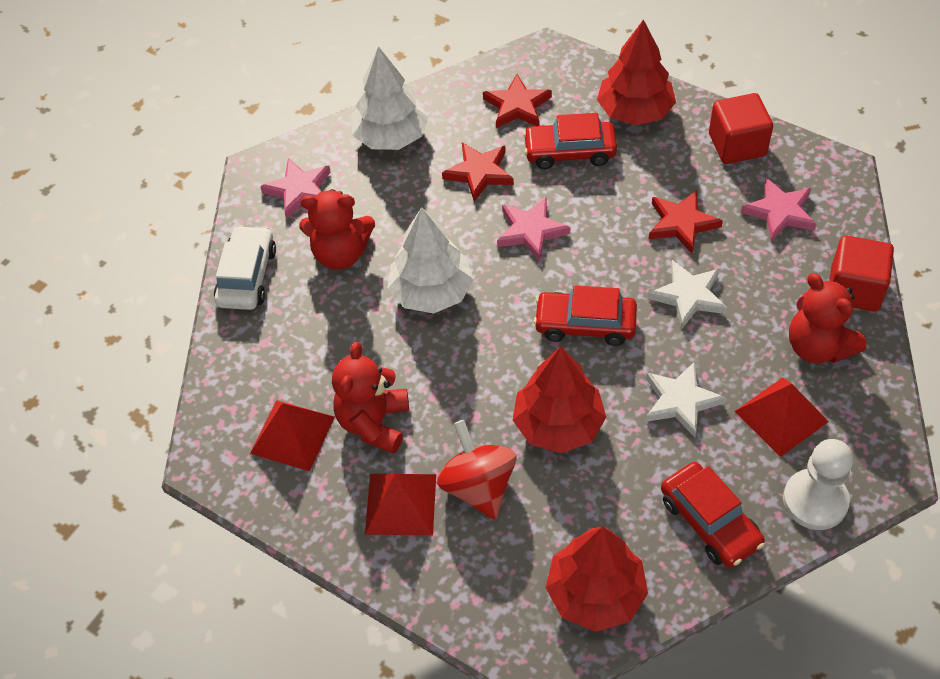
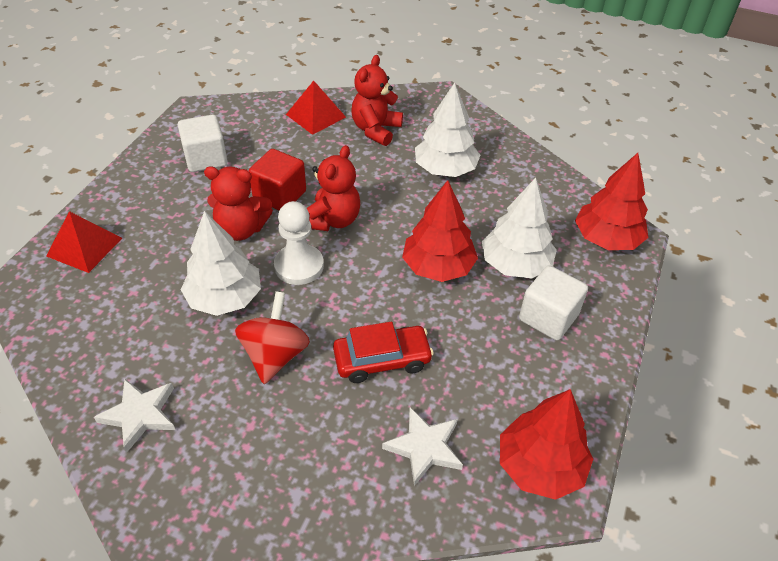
pink star: [260,158,331,219] [497,197,570,261] [741,178,817,242] = 3 -> none = 0
red car: [523,113,617,169] [533,285,637,346] [661,462,765,568] = 3 -> [333,322,434,383] = 1
red cube: [709,93,773,164] [829,236,894,311] = 2 -> [249,149,306,211] = 1
red pyramid: [250,400,335,471] [365,474,436,535] [735,377,829,457] = 3 -> [46,211,122,273] [286,81,346,135] = 2
red star: [442,142,514,202] [483,74,552,128] [649,190,723,254] = 3 -> none = 0
white car: [214,225,276,310] = 1 -> none = 0
white cube: none = 0 -> [178,115,228,172] [519,265,588,340] = 2
white tree: [351,46,429,150] [387,207,474,314] = 2 -> [181,211,261,316] [415,83,480,177] [482,178,557,278] = 3

